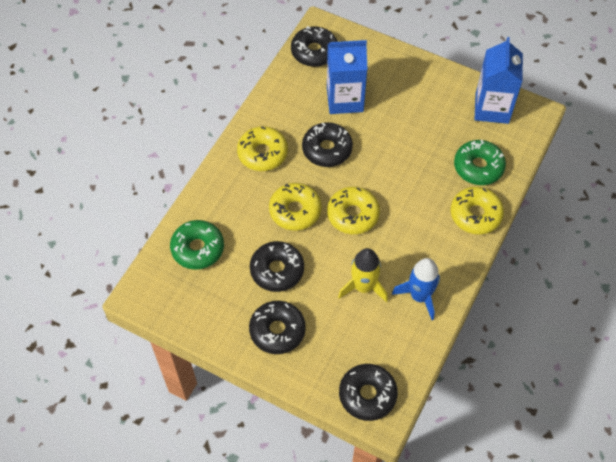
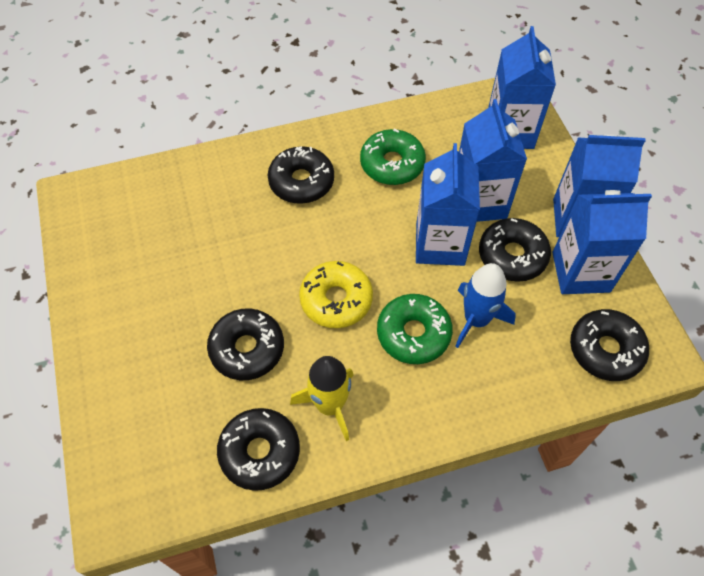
blue carton: [327,40,367,114] [475,37,523,124] = 2 -> [416,143,480,266] [459,99,527,222] [488,26,556,149] [552,190,652,294] [553,134,646,237] = 5
yellow donut: [237,126,288,171] [269,183,322,231] [327,187,380,234] [451,187,504,235] = 4 -> [299,261,373,328] = 1

